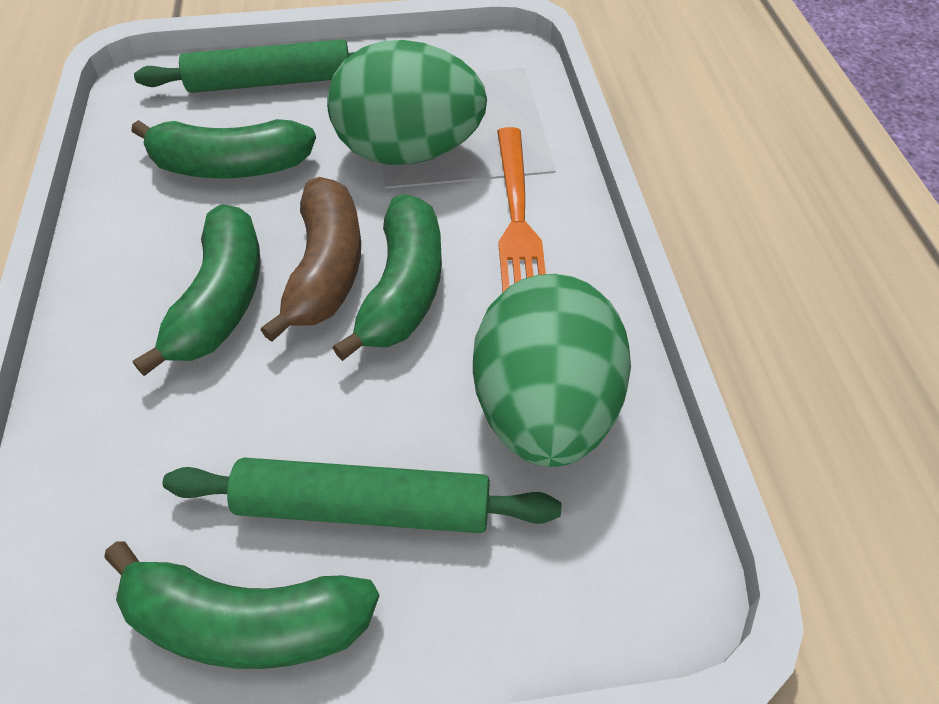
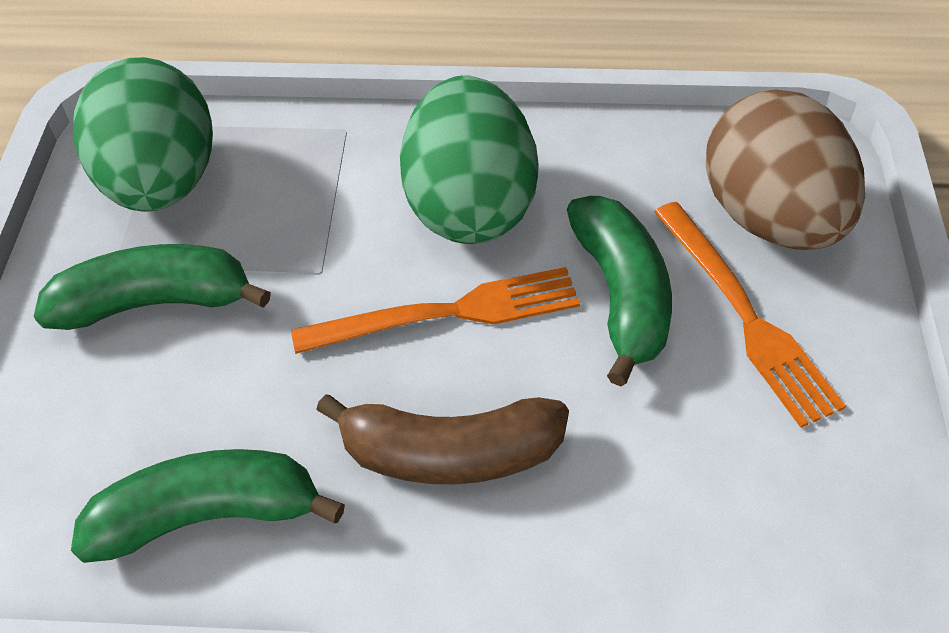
brown egg: none = 0 -> [706,89,865,250] = 1
green banana: [104,541,379,669] [131,119,316,178] [133,204,261,376] [332,194,442,361] = 4 -> [33,244,271,330] [71,449,345,563] [567,196,672,386] = 3
green rolling pin: [134,39,355,93] [163,458,561,533] = 2 -> none = 0
orange fork: [497,127,546,292] = 1 -> [291,267,580,354] [654,202,846,428] = 2

